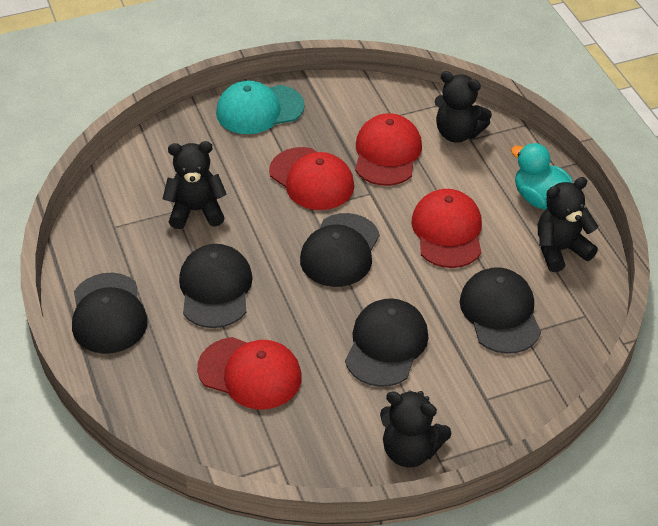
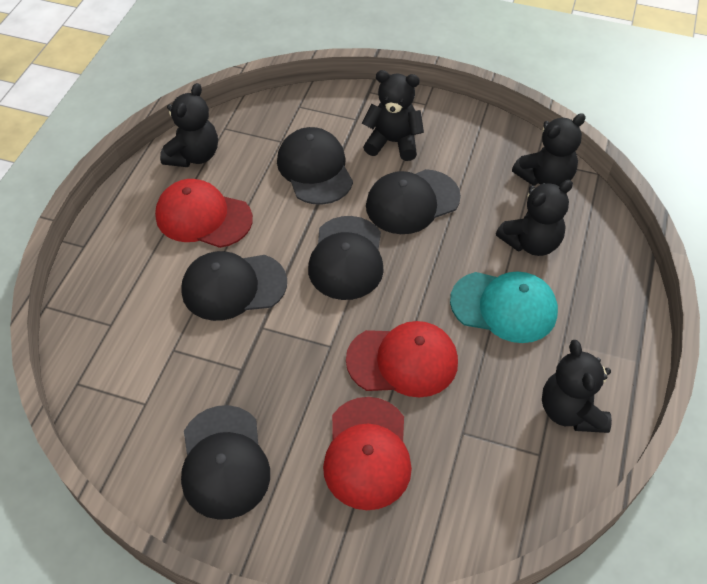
black teddy bear: [163,141,227,229] [380,390,452,468] [435,71,492,143] [538,177,598,272] = 4 -> [160,83,218,167] [362,70,424,161] [496,180,573,256] [512,113,586,186] [542,340,612,433] = 5
red cap: [197,337,302,409] [269,147,354,210] [355,113,422,186] [411,189,482,268] = 4 -> [155,179,253,248] [323,397,412,510] [346,321,458,397] = 3
turquoise duck: [511,143,573,210] = 1 -> none = 0

